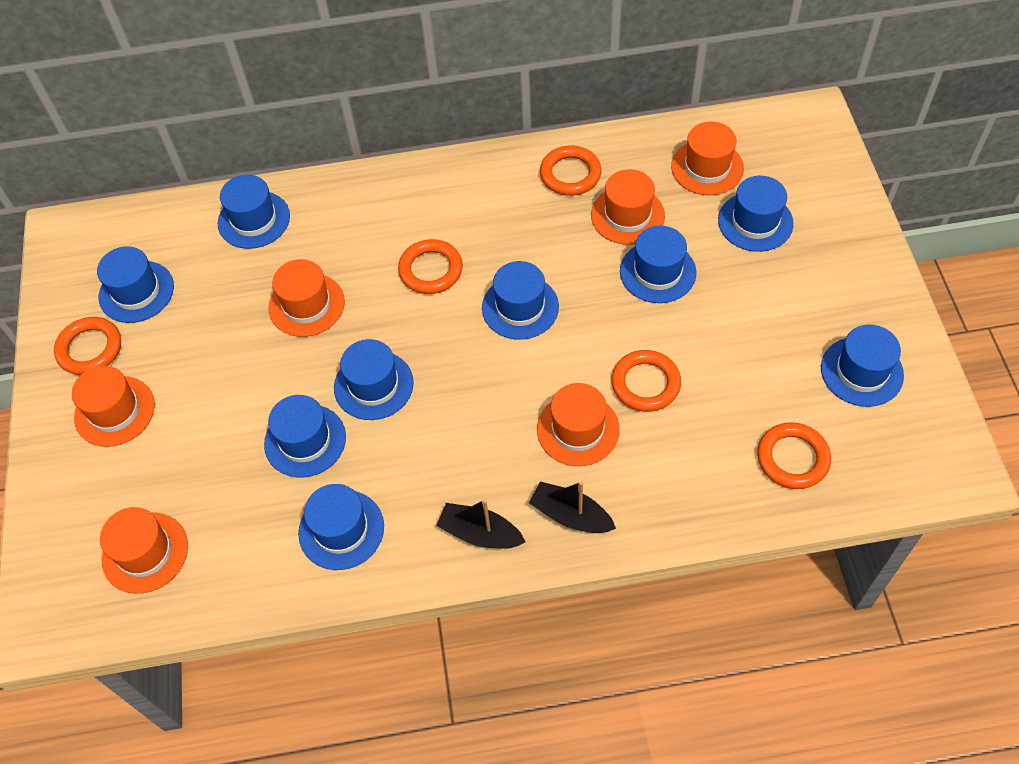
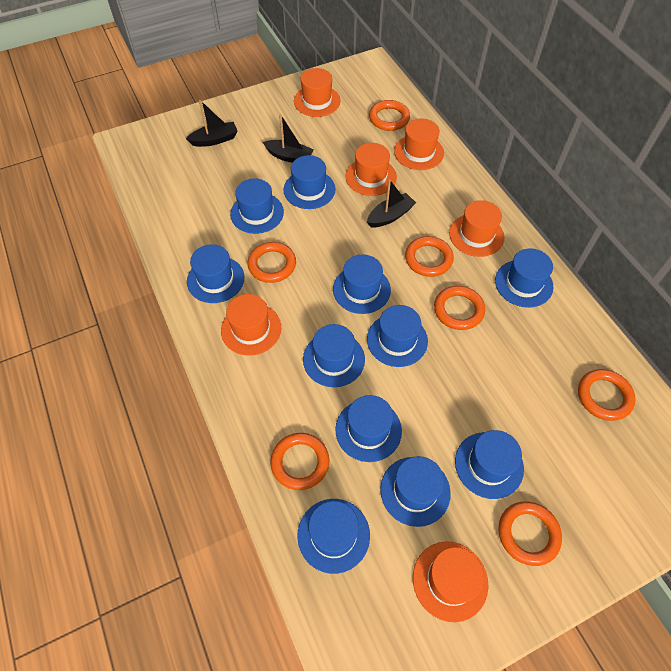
black boat: [436,500,526,549] [529,481,616,533] = 2 -> [186,100,238,147] [263,114,314,163] [367,180,416,227] = 3
blue hat: [97,246,174,323] [218,175,290,249] [264,395,346,478] [298,484,384,570] [334,339,414,420] [482,261,559,340] [620,226,696,303] [718,176,794,252] [821,325,904,407] = 9 -> [187,244,244,303] [230,179,284,234] [284,155,336,209] [297,499,370,574] [303,324,365,387] [333,255,391,314] [335,395,402,462] [367,305,428,367] [380,456,451,527] [455,430,524,499] [495,248,553,308] = 11
orange ring: [54,317,121,375] [398,239,463,294] [540,146,602,196] [611,350,681,412] [757,422,831,489] = 5 -> [248,242,296,283] [270,433,329,490] [369,100,410,131] [405,236,454,277] [434,286,485,330] [499,501,562,566] [578,369,635,421] = 7

